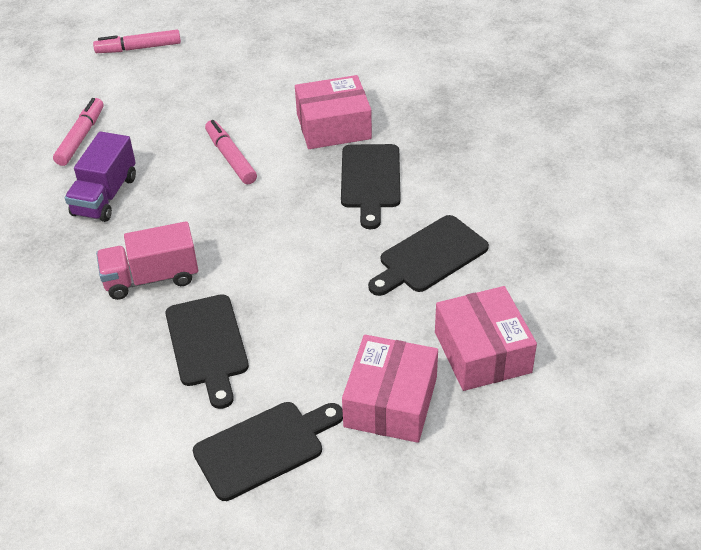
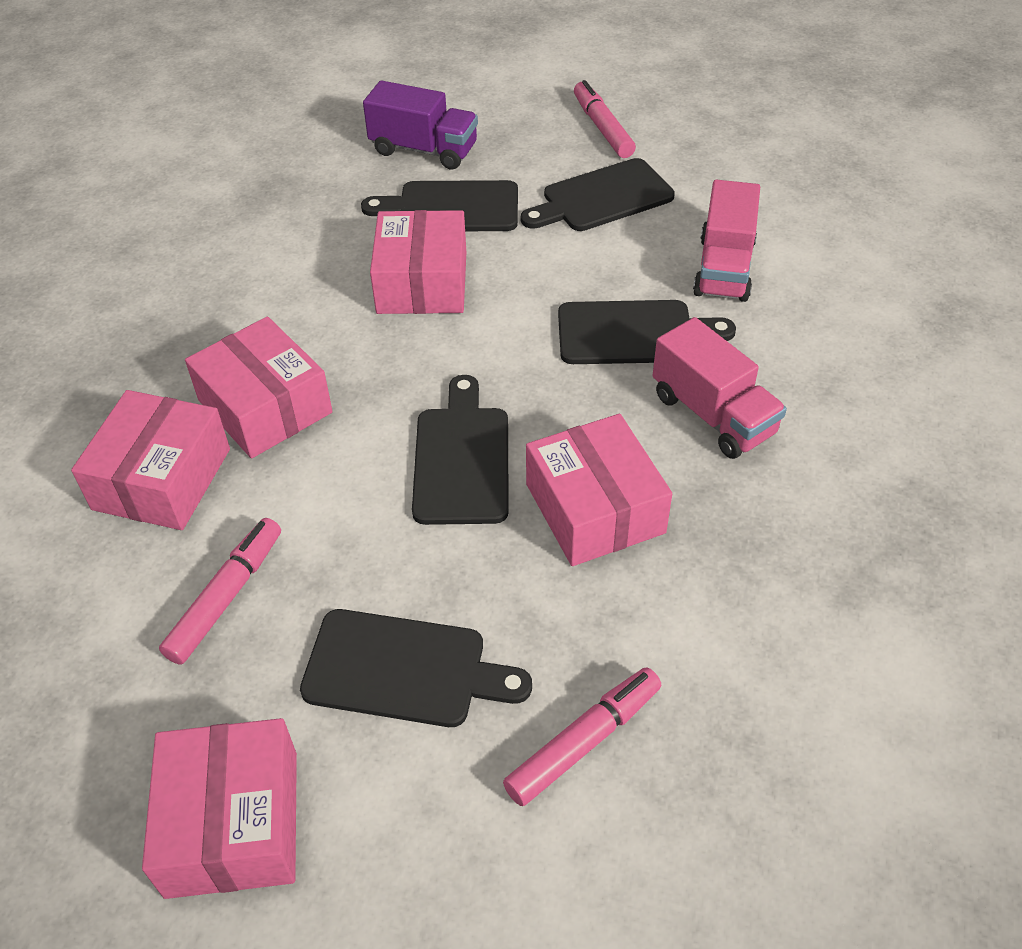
black cutting board: [165,294,249,409] [193,402,343,501] [341,144,401,229] [368,215,489,296] = 4 -> [300,609,532,727] [361,180,518,231] [412,375,509,525] [521,158,675,231] [558,300,736,364] = 5
pink box: [295,75,372,149] [342,335,438,443] [435,286,537,391] = 3 -> [71,390,230,530] [142,718,297,899] [185,317,333,458] [370,210,466,314] [526,414,672,566] = 5
pink truck: [96,221,198,300] = 1 -> [652,317,787,459] [693,180,760,302] = 2

